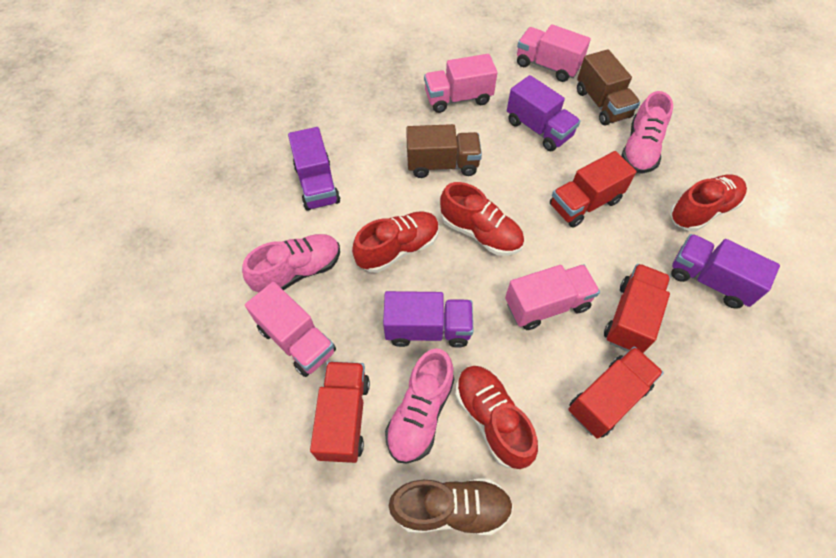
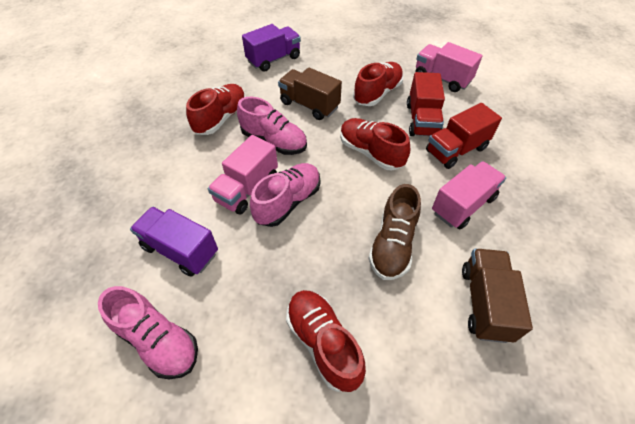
pink truck: [245,282,336,377] [424,54,497,113] [505,264,600,330] [517,24,591,82] = 4 -> [208,135,278,214] [415,42,483,92] [432,161,506,230] = 3
purple truck: [288,127,340,211] [383,291,474,348] [507,75,580,151] [671,234,780,309] = 4 -> [130,207,218,277] [242,24,301,72] = 2
red truck: [310,361,370,463] [550,151,636,228] [568,346,664,439] [604,264,670,353] = 4 -> [407,72,445,136] [426,103,502,169] = 2

